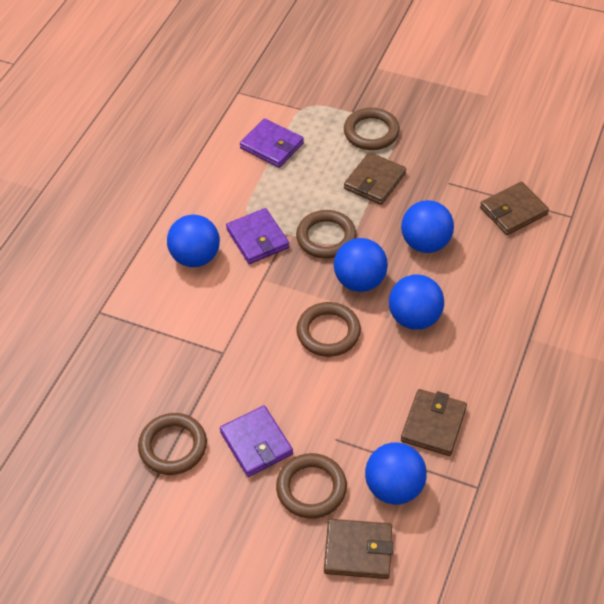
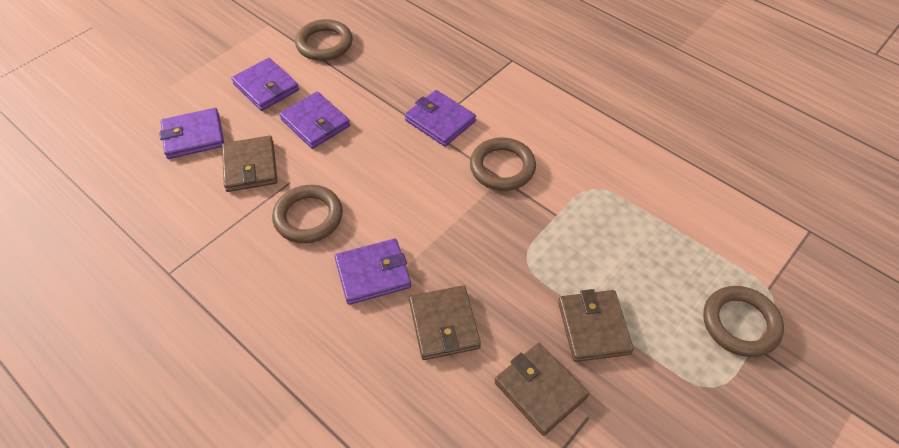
blue ball: [167,215,220,267] [334,238,388,292] [365,442,427,505] [389,275,444,330] [401,200,454,253] = 5 -> none = 0
brown ring: [138,413,207,475] [276,453,347,519] [296,210,356,259] [297,302,361,357] [344,108,400,150] = 5 -> [272,185,343,243] [295,19,352,61] [470,137,536,191] [703,286,784,357] = 4
purple wallet: [220,405,293,477] [226,208,289,264] [240,118,304,168] = 3 -> [159,108,224,159] [231,58,299,111] [279,92,350,149] [335,239,411,305] [405,90,476,147] = 5

